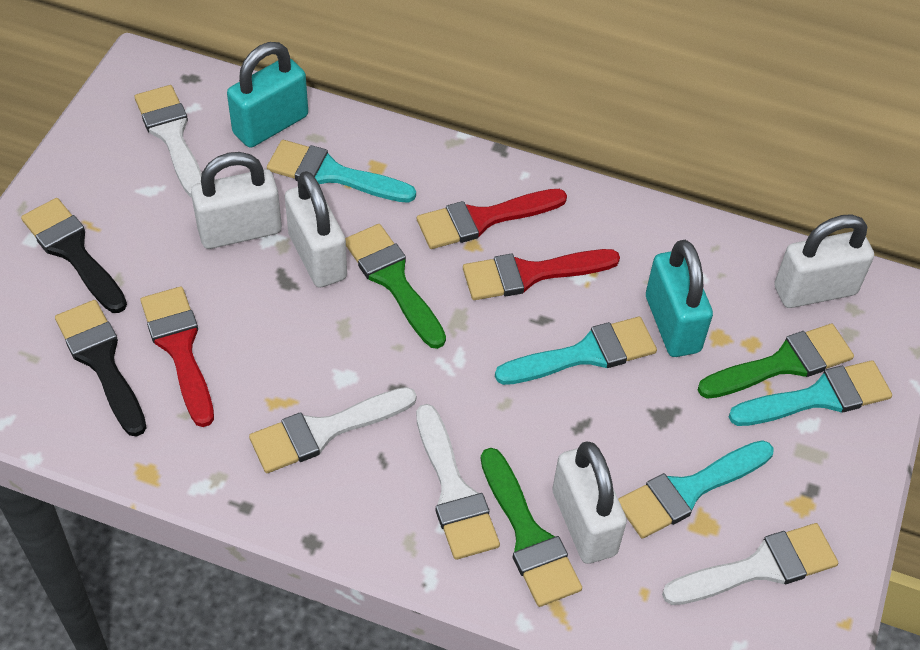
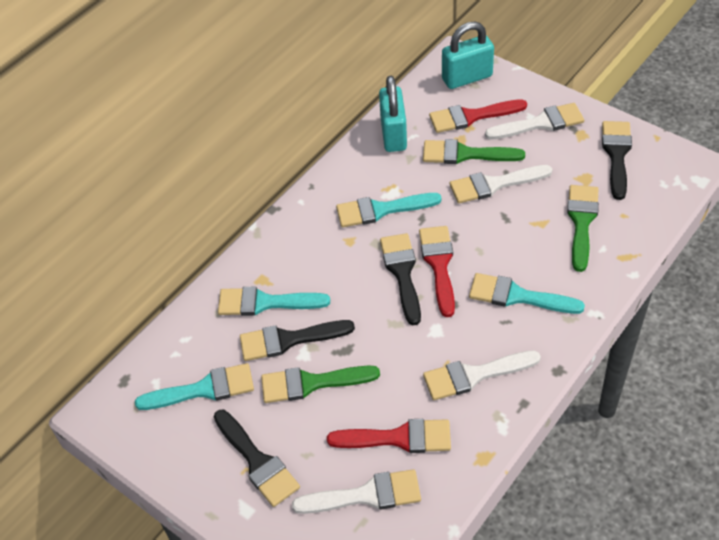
black brush: [21,198,127,313] [55,300,147,437] = 2 -> [214,410,300,507] [240,320,355,361] [380,233,421,325] [602,121,632,200] = 4
white padlock: [191,152,282,249] [285,171,347,288] [552,441,627,564] [774,214,874,308] = 4 -> none = 0

